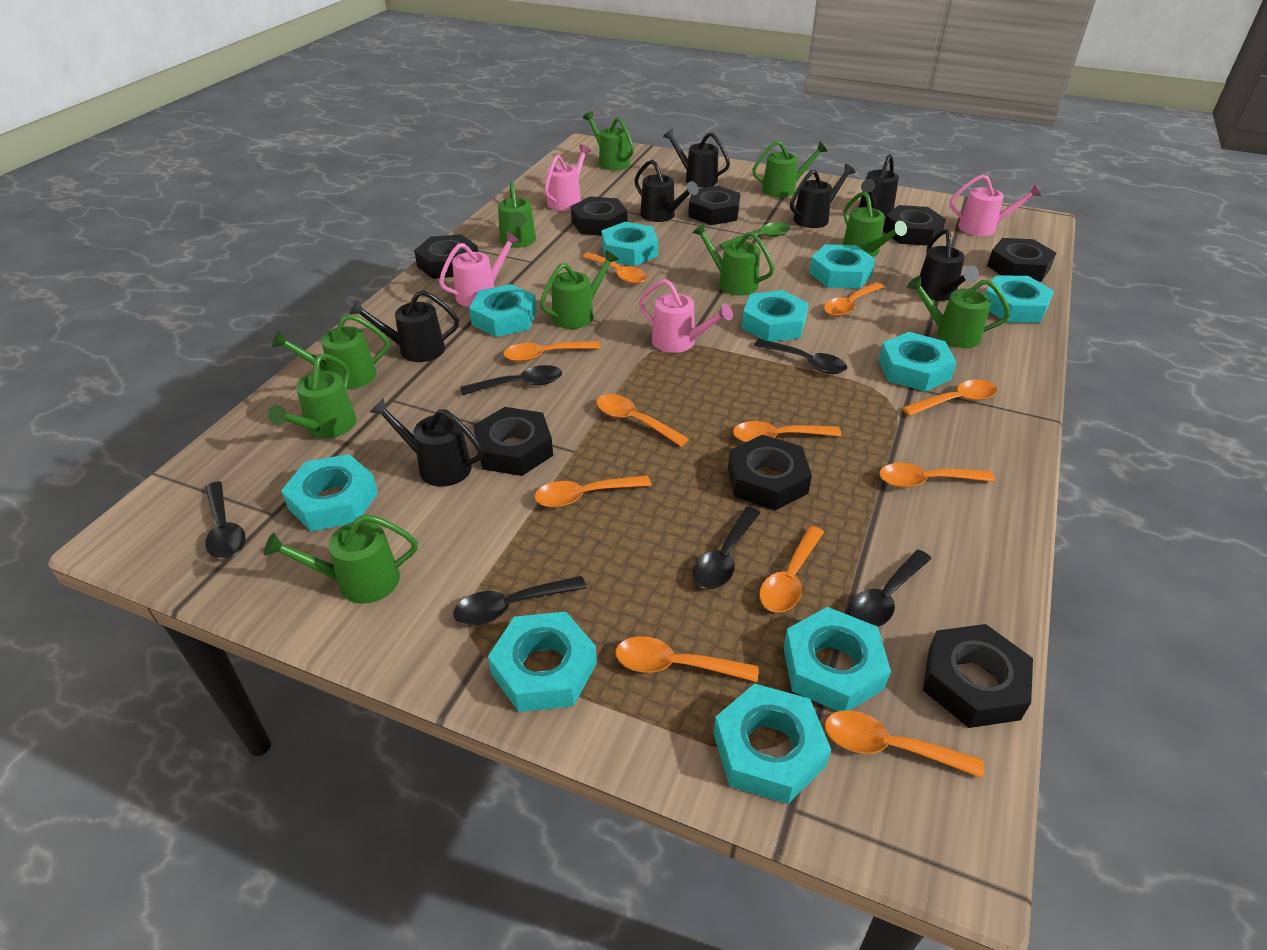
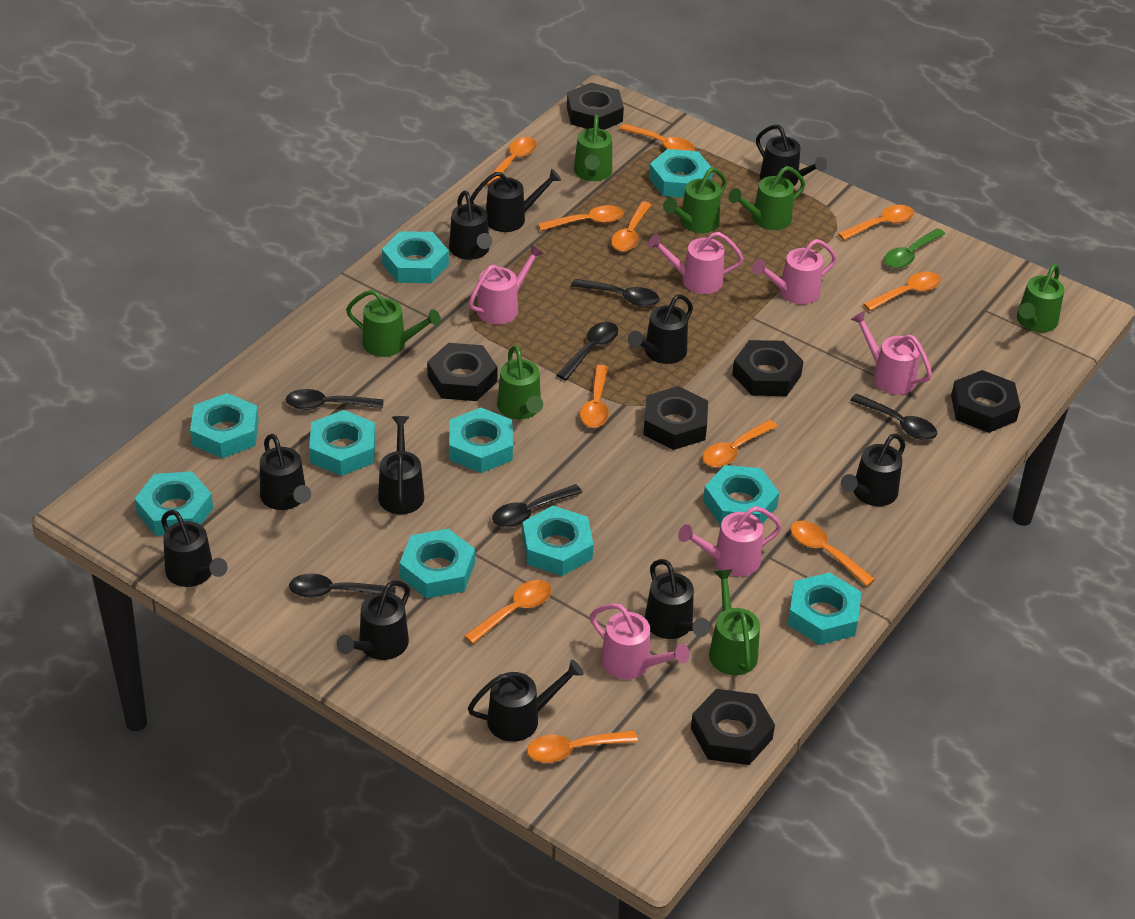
black nut: [414,234,478,279] [473,407,553,476] [571,196,627,236] [688,185,741,225] [728,435,812,511] [883,205,946,246] [923,624,1033,728] [987,238,1056,282] = 8 -> [427,343,498,401] [567,83,624,130] [643,386,708,450] [691,689,775,765] [732,340,804,396] [951,370,1020,433] = 6
black watering can: [350,290,459,362] [369,398,483,487] [634,160,698,222] [663,128,730,188] [790,164,855,228] [859,154,899,216] [919,229,979,301] = 7 -> [161,510,227,587] [260,434,311,510] [337,580,410,660] [378,416,424,514] [449,191,492,260] [468,659,584,742] [470,169,561,232] [628,294,693,364] [645,559,710,639] [756,124,827,186] [841,434,905,506] = 11
green watering can: [264,514,418,604] [268,354,357,438] [272,314,389,389] [498,182,536,248] [540,250,619,329] [583,111,634,170] [692,223,774,296] [752,141,828,197] [842,191,907,257] [907,276,1010,348] = 10 -> [346,290,441,357] [497,345,543,420] [574,115,612,181] [663,167,727,233] [709,569,760,675] [728,166,805,230] [1017,264,1064,332] = 7
pink watering can: [439,232,520,307] [544,144,591,211] [639,279,733,353] [950,174,1041,236] = 4 -> [469,245,544,324] [590,603,689,680] [648,232,744,294] [678,506,782,576] [752,239,837,304] [851,311,932,395] = 6

